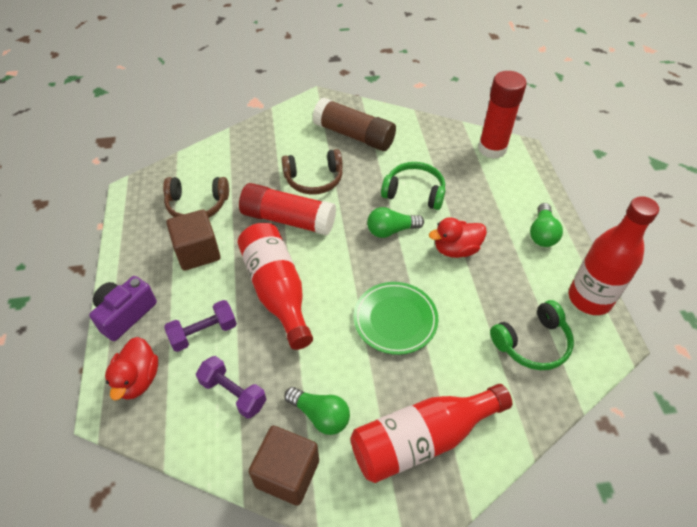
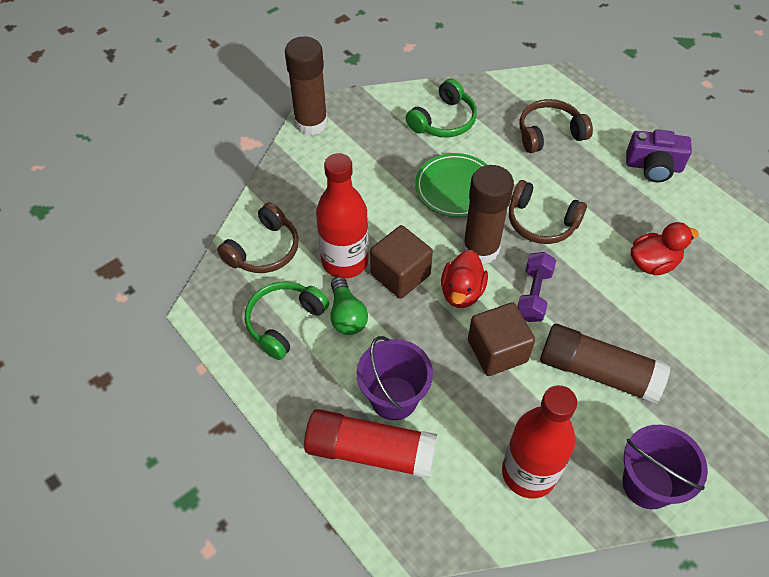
brown glue stick: [312,98,396,151] = 1 -> [285,36,328,135] [463,165,514,264] [540,324,671,404] = 3
brown headphones: [163,177,229,218] [281,149,343,195] = 2 -> [217,203,299,273] [509,180,587,244] [520,99,593,153] = 3
green light bulb: [285,387,350,435] [367,207,424,238] [530,203,563,247] = 3 -> [331,277,368,335] = 1
purple bucket: none = 0 -> [357,336,433,420] [622,425,708,509] = 2
purple dumbbell: [164,300,237,352] [196,356,267,419] = 2 -> [517,252,556,322] = 1
red bottle: [237,223,313,350] [351,384,512,483] [569,196,659,315] = 3 -> [316,153,369,278] [502,385,577,499] = 2
red glue stick: [239,183,336,236] [478,71,527,159] = 2 -> [304,409,437,479] = 1

